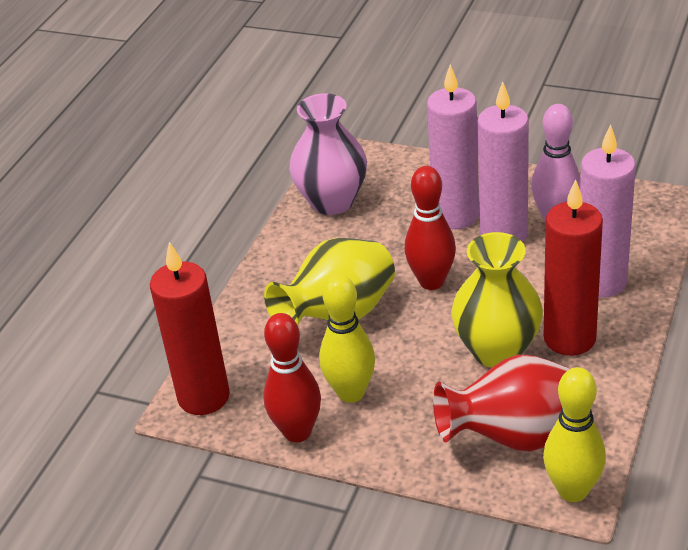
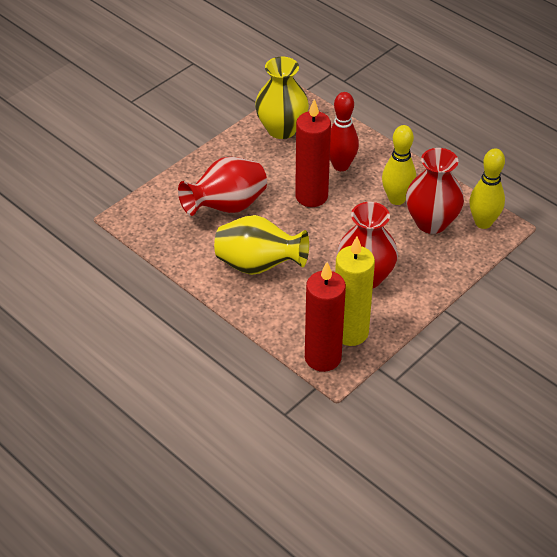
pink bowling pin: [531,104,581,222] = 1 -> none = 0
pink candle: [427,64,479,229] [477,82,529,242] [580,124,636,297] = 3 -> none = 0
pink vase: [289,93,367,215] = 1 -> none = 0
red bowling pin: [263,313,321,442] [404,166,456,290] = 2 -> [330,92,359,171] = 1
red vase: [433,354,571,452] = 1 -> [178,157,267,216] [337,202,398,288] [406,148,464,234] = 3
yellow candle: none = 0 -> [335,236,375,346] = 1

